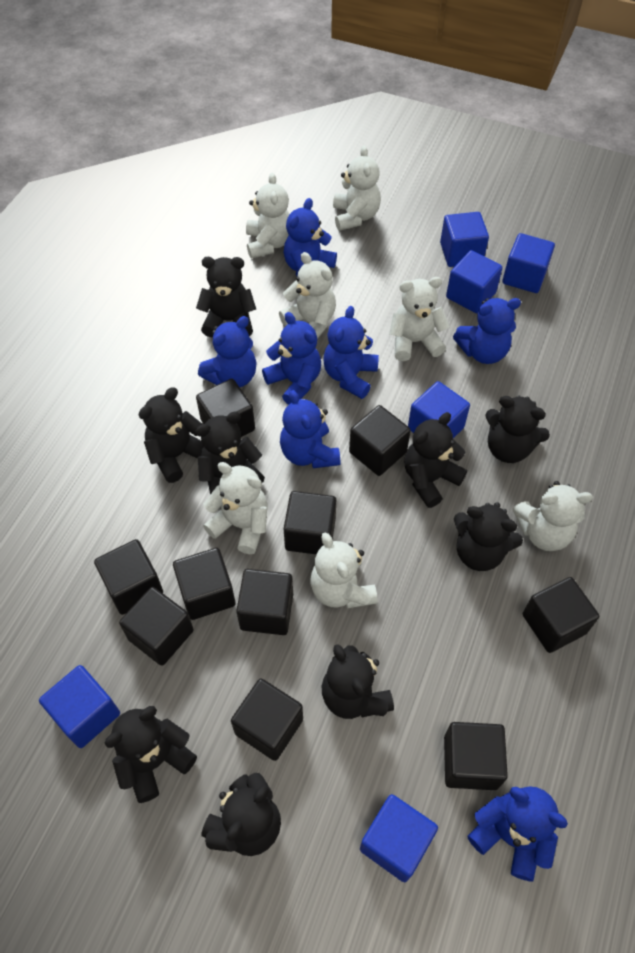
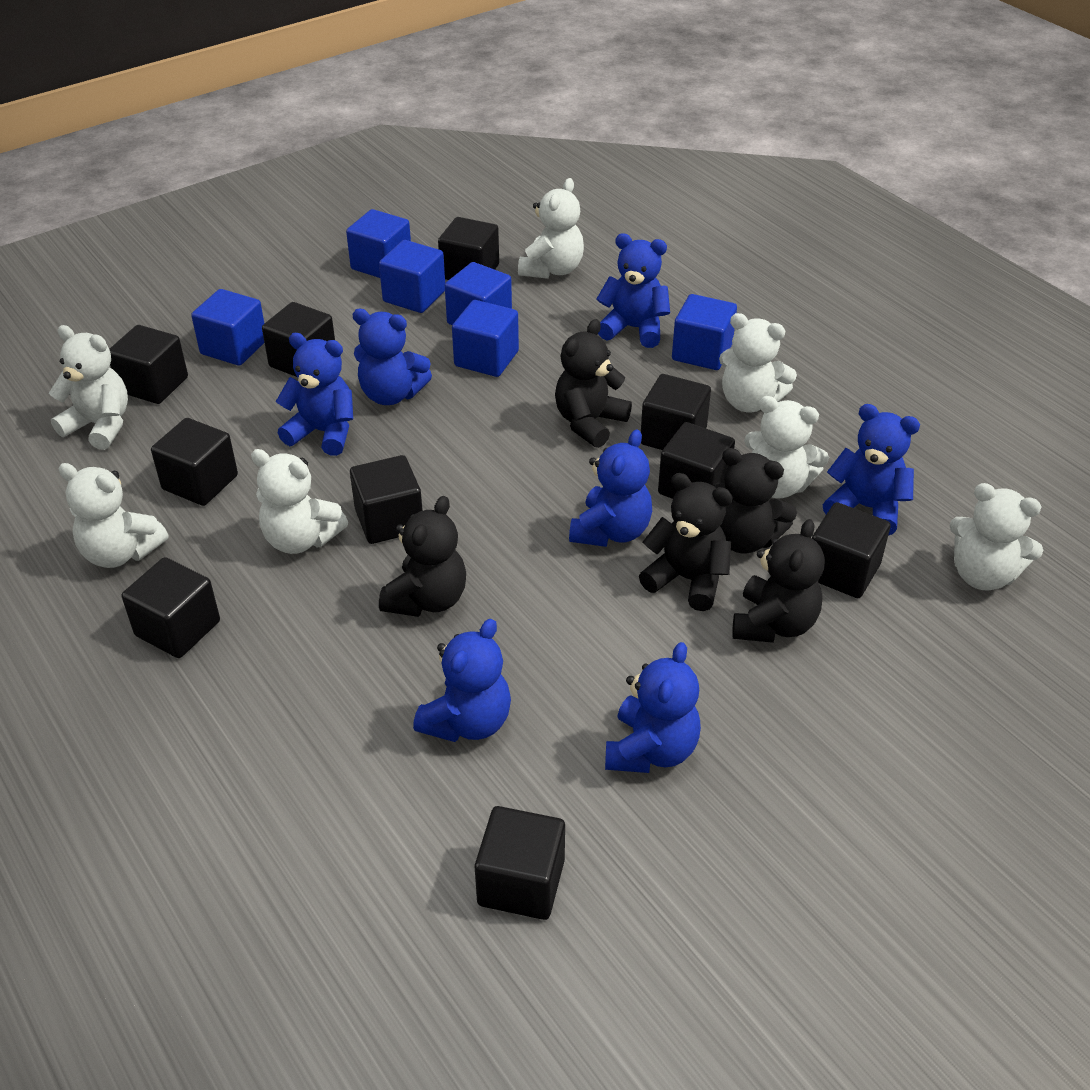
black teddy bear: [104,706,197,803] [138,387,204,483] [196,257,256,337] [196,412,265,495] [201,773,281,856] [322,644,394,719] [405,412,467,508] [454,502,523,571] [486,396,550,463] = 9 -> [379,496,466,617] [555,319,632,448] [639,473,733,611] [713,448,797,553] [732,519,825,643] = 5

